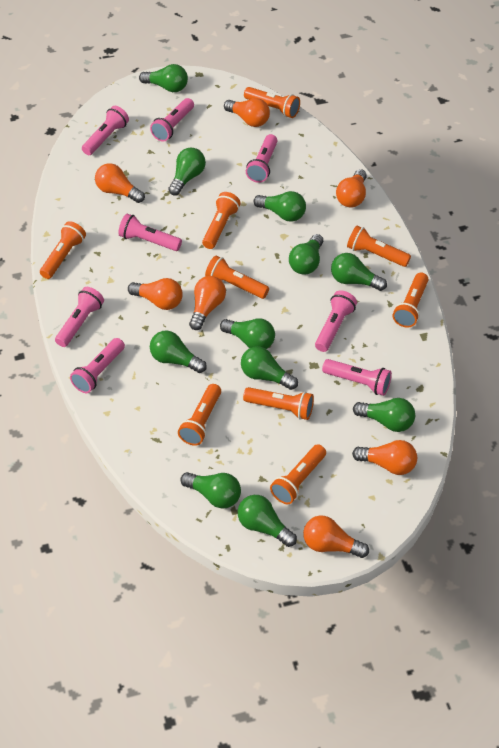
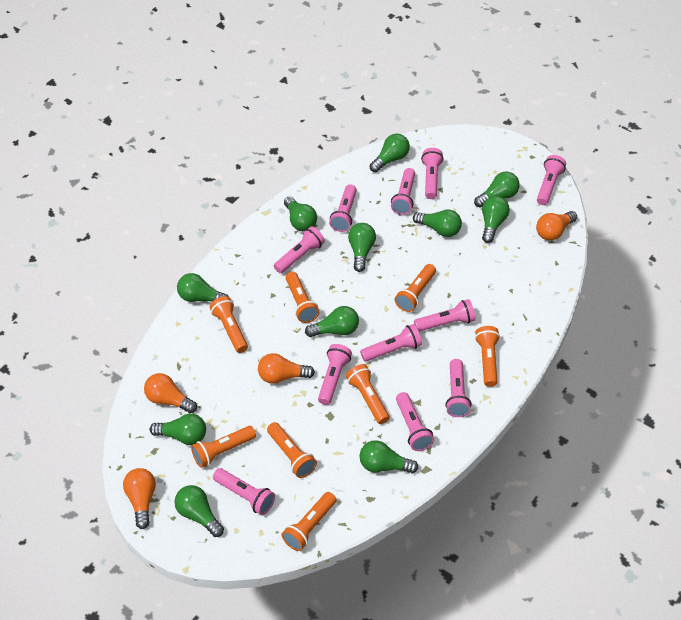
orange flashlight: [40,221,86,279] [178,384,221,446] [202,192,241,249] [205,255,269,299] [243,387,314,420] [244,87,300,118] [270,444,326,504] [347,226,411,267] [393,272,428,328] = 9 -> [191,426,256,468] [210,296,248,353] [267,422,317,478] [281,492,337,551] [286,272,319,323] [346,364,389,424] [395,264,436,312] [475,326,500,387] = 8
orange light bulb: [95,163,145,203] [128,278,183,310] [189,276,226,330] [224,98,270,127] [303,515,369,558] [336,169,367,208] [352,440,417,475] = 7 -> [123,468,156,529] [144,373,197,413] [258,353,315,384] [536,211,577,241] = 4
pink flashlight: [55,287,104,347] [70,338,125,393] [82,106,129,155] [118,214,182,251] [150,98,194,142] [246,134,278,183] [315,290,357,352] [322,359,392,396] = 8 -> [213,468,275,515] [274,226,325,274] [318,344,352,405] [329,184,357,232] [360,324,422,362] [391,168,415,215] [396,392,434,451] [414,299,475,332] [421,148,444,199] [445,359,472,417] [537,155,566,205] = 11

